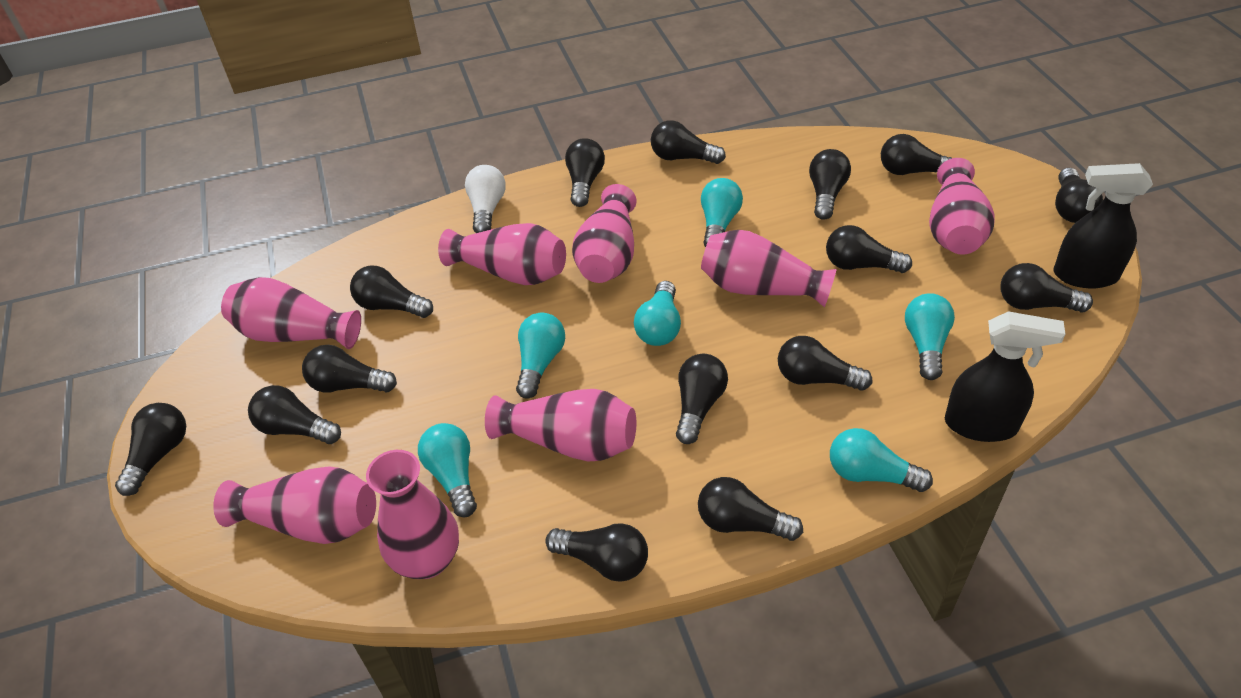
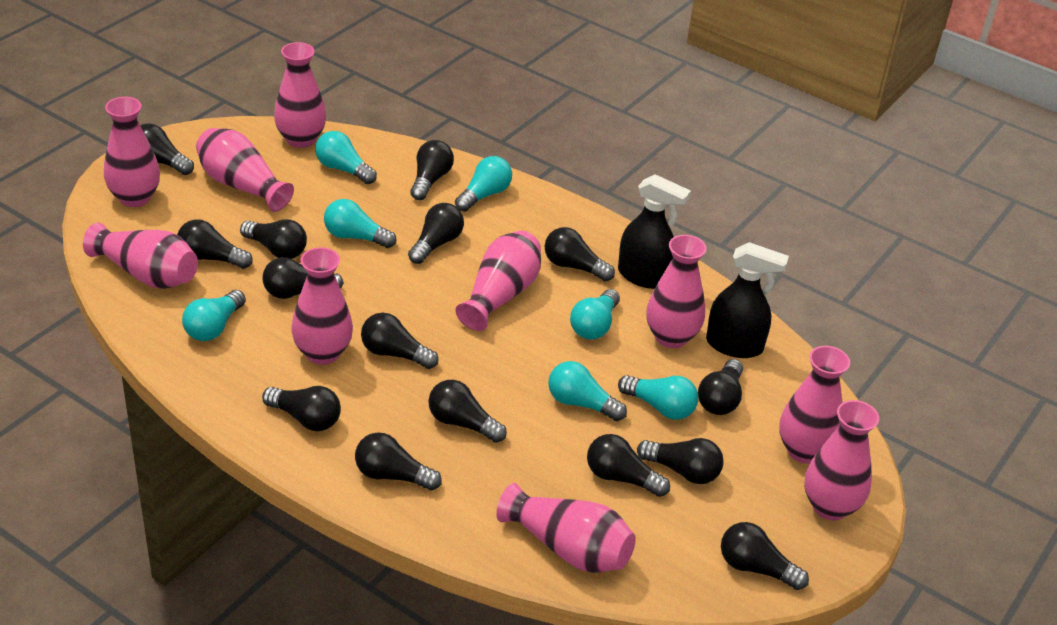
pink vase: [213,466,376,544] [221,277,361,349] [366,450,459,579] [438,223,566,285] [485,389,636,461] [572,184,637,283] [701,230,837,307] [929,158,995,255] = 8 -> [83,223,198,289] [104,97,160,207] [196,128,294,212] [274,42,326,148] [291,247,353,365] [456,231,541,331] [496,483,636,573] [646,235,707,348] [779,346,850,464] [804,400,879,520] = 10
turquoise light bulb: [418,423,477,517] [516,313,565,399] [634,281,681,346] [701,178,743,247] [830,428,933,492] [905,293,955,380] = 6 -> [182,290,246,341] [315,131,377,184] [324,199,396,248] [455,156,512,212] [548,361,627,421] [570,289,620,340] [618,375,698,420] = 7
white light bulb: [465,165,506,233] = 1 -> none = 0

